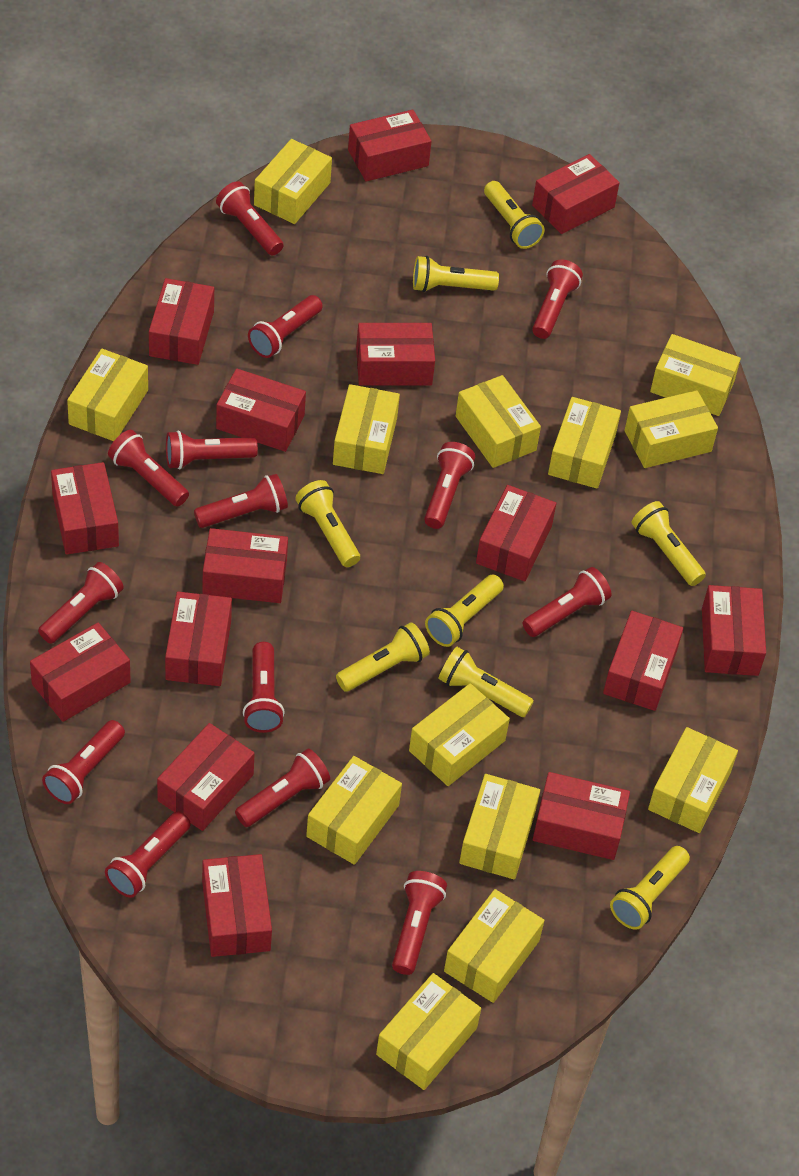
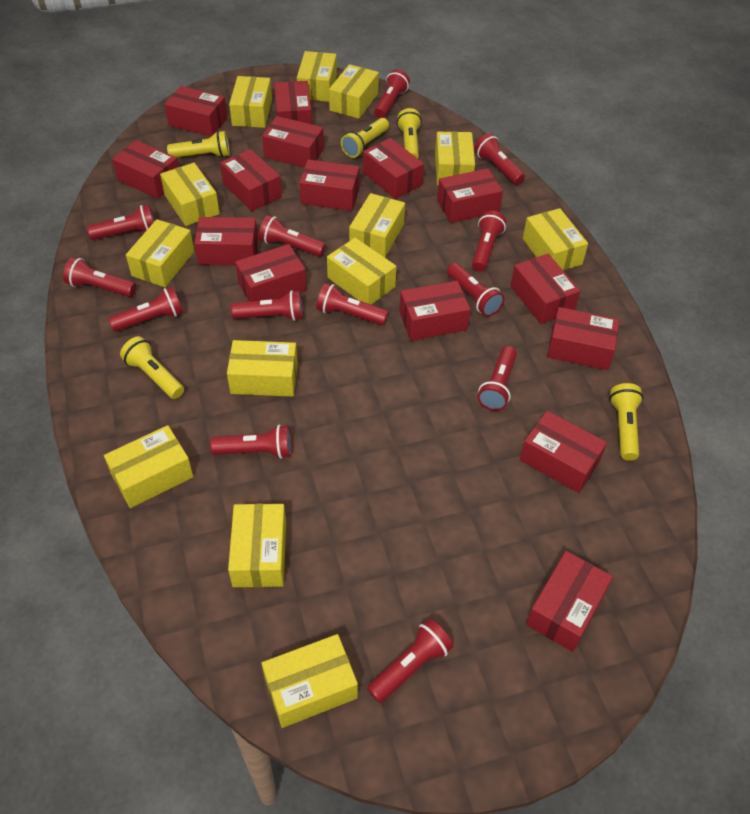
red flashlight: [38,562,124,644] [42,720,125,804] [105,811,191,898] [108,430,189,507] [166,431,258,469] [194,474,288,528] [216,181,284,255] [235,748,330,827] [243,642,285,733] [248,295,323,358] [392,871,447,975] [424,442,475,529] [523,567,611,637] [532,259,583,339] = 14 -> [63,257,136,297] [87,205,155,240] [108,286,183,332] [210,425,292,459] [231,290,303,321] [258,215,326,257] [316,283,389,325] [367,619,454,703] [374,70,410,118] [447,263,505,316] [472,211,506,272] [474,133,525,185] [478,346,517,411] = 13
yellow flashlight: [295,480,360,567] [336,622,430,692] [413,256,499,292] [425,575,504,647] [438,647,534,717] [484,181,545,249] [610,846,690,930] [631,501,706,586] = 8 -> [120,336,184,399] [167,131,230,158] [341,118,389,158] [397,108,422,158] [609,383,643,461] = 5

